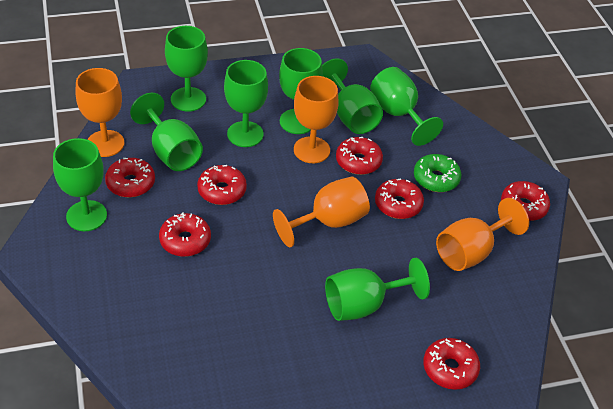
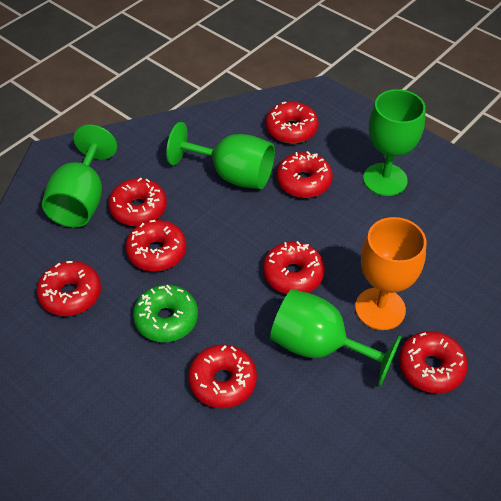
green goblet: [53,138,107,231] [130,93,203,171] [165,26,208,112] [224,60,268,147] [279,48,323,134] [322,58,383,134] [325,258,430,321] [370,67,443,146] = 8 -> [42,125,117,227] [166,122,275,189] [270,289,402,387] [363,89,426,196] = 4
orange goblet: [75,68,125,157] [273,176,370,248] [294,76,339,163] [436,198,529,271] = 4 -> [355,217,426,330] = 1
red donut: [105,158,155,197] [159,212,211,257] [197,165,247,205] [336,137,383,175] [375,178,424,219] [423,338,480,390] [501,181,550,221] = 7 -> [36,261,101,316] [108,178,167,226] [125,220,186,271] [188,344,257,408] [263,241,325,294] [266,102,319,144] [276,151,333,198] [399,331,468,393] = 8

